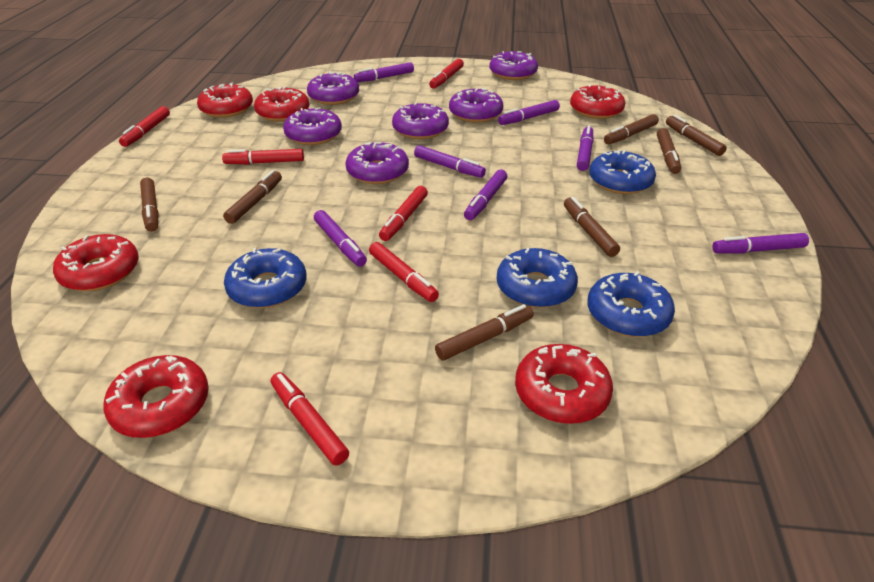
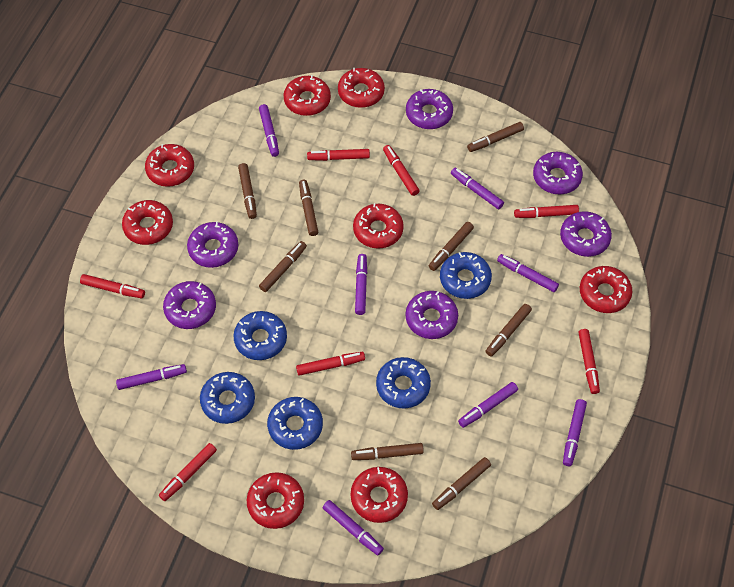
blue donut: [224,248,307,308] [497,248,578,308] [587,271,675,337] [589,150,656,194] = 4 -> [200,372,255,424] [233,311,287,360] [267,397,323,450] [376,357,431,409] [440,252,492,299] = 5
brown marker: [140,178,159,232] [223,170,282,224] [435,304,534,361] [564,197,620,257] [604,114,659,144] [657,128,681,174] [666,115,727,156] = 7 -> [238,163,257,219] [259,241,307,292] [299,180,318,236] [351,443,424,460] [429,222,474,271] [432,457,491,510] [467,122,524,152] [485,304,532,356] = 8
purple marker: [314,210,367,267] [354,62,414,82] [414,145,486,178] [464,170,507,220] [498,100,560,125] [577,125,593,171] [712,233,809,254] = 7 -> [116,364,187,390] [259,104,279,157] [323,500,384,555] [355,254,367,315] [451,168,504,209] [458,382,518,428] [497,254,559,292] [563,399,587,466] = 8
red donut: [53,234,139,291] [104,355,209,438] [197,83,253,118] [254,87,309,121] [515,344,613,424] [570,84,625,119] = 6 -> [122,200,173,245] [145,144,194,187] [247,472,304,529] [283,75,331,116] [338,68,385,108] [351,467,408,523] [353,203,404,248] [580,266,632,313] = 8
red marker: [119,106,170,147] [222,149,304,164] [271,372,349,466] [369,242,439,302] [379,186,428,241] [429,59,464,89] = 6 -> [80,274,145,298] [159,443,217,501] [296,352,365,376] [307,149,370,161] [383,145,419,196] [514,205,579,218] [578,329,600,394] = 7

